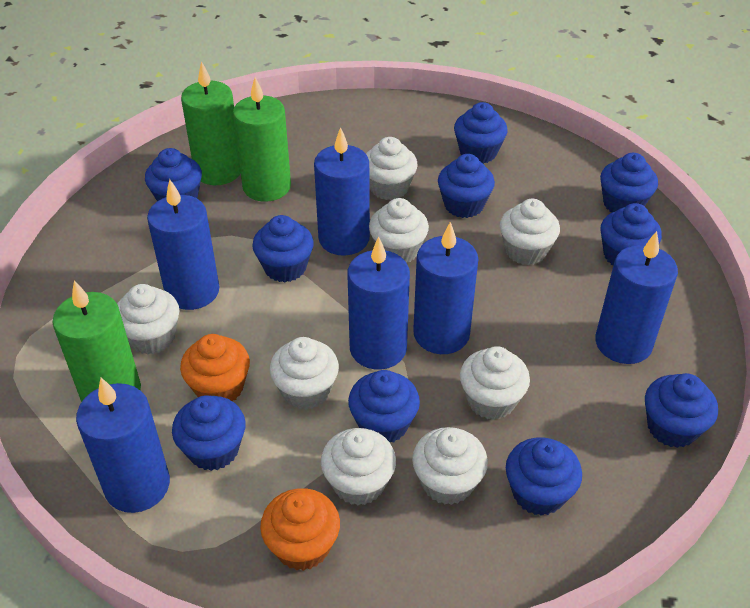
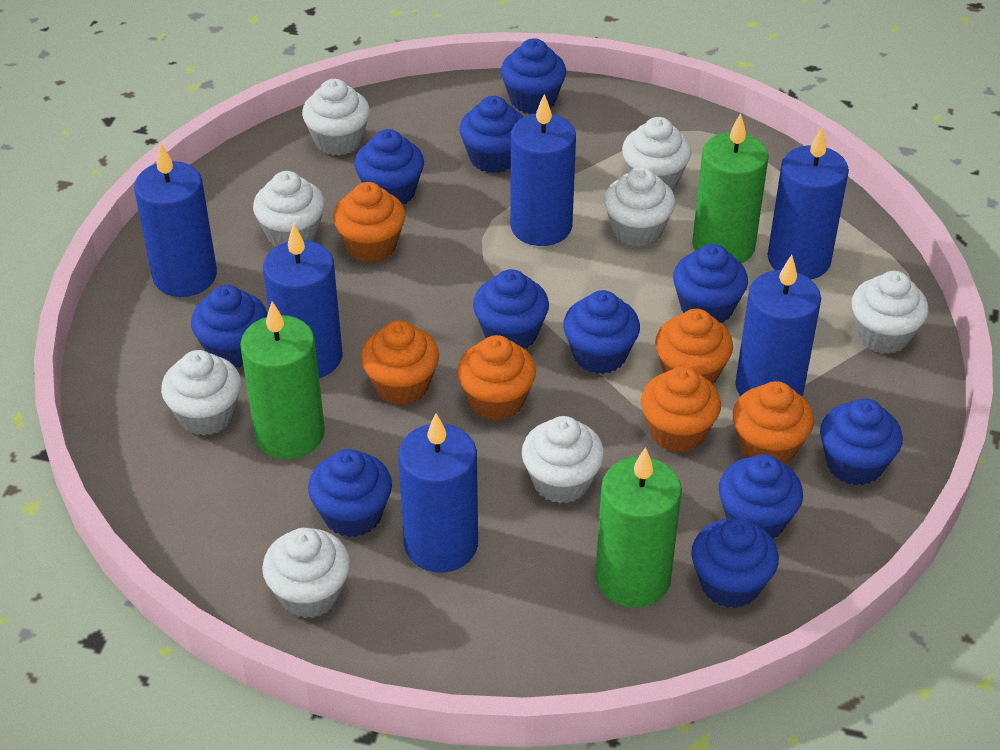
blue cupcake: [145,148,202,201] [172,395,246,471] [252,215,314,282] [348,370,420,442] [438,154,495,218] [454,102,508,164] [506,437,582,516] [600,153,658,212] [600,203,662,265] [645,373,718,448] = 10 -> [191,285,268,368] [308,449,392,537] [354,129,424,205] [459,96,523,173] [473,269,549,348] [501,38,566,114] [563,290,640,374] [673,244,748,323] [691,518,779,608] [719,454,803,539] [820,398,902,485] = 11
orange cupcake: [180,334,250,401] [260,488,340,571] = 2 -> [333,182,405,262] [361,320,439,405] [457,335,536,420] [641,366,721,453] [655,309,733,384] [733,381,814,464] = 6

